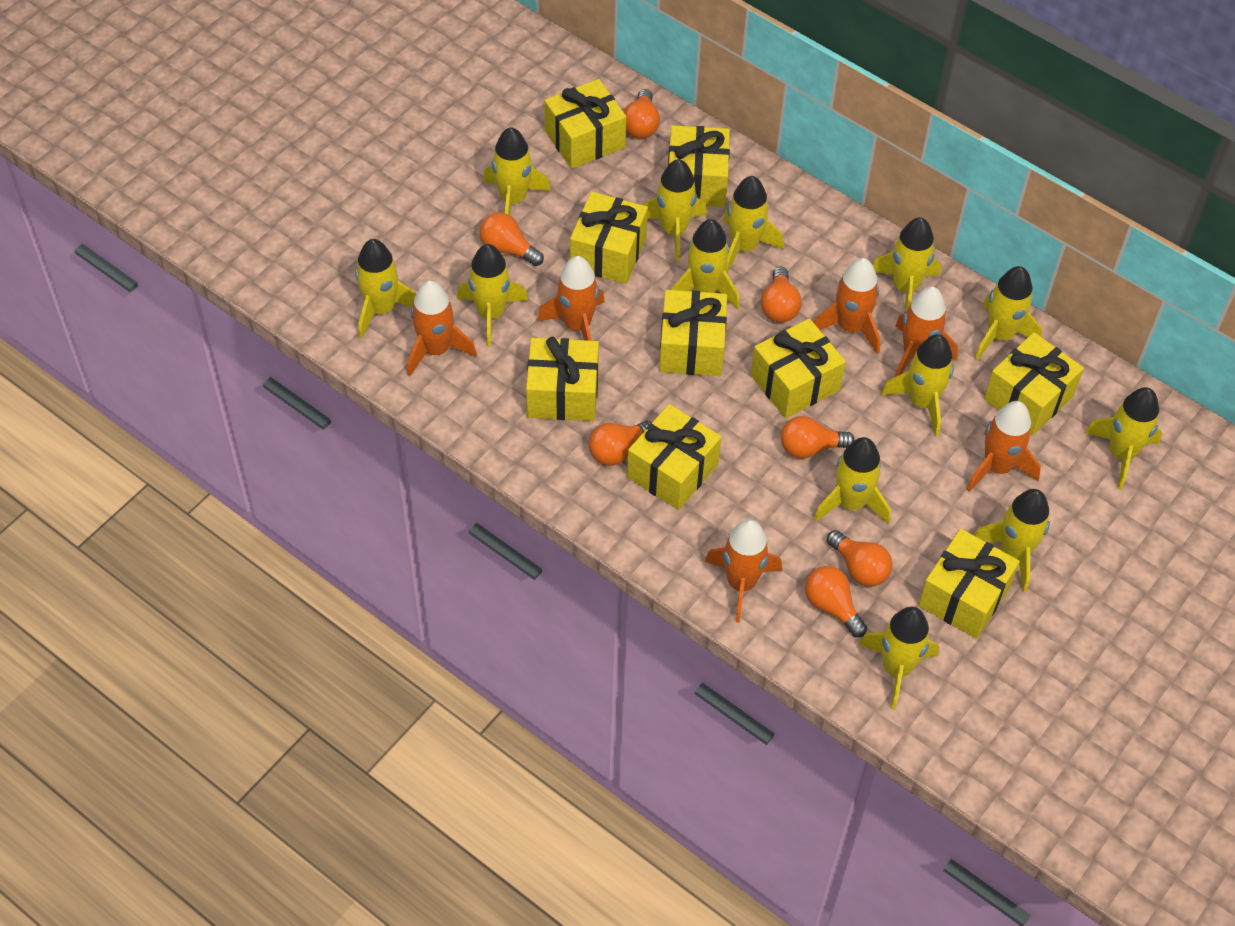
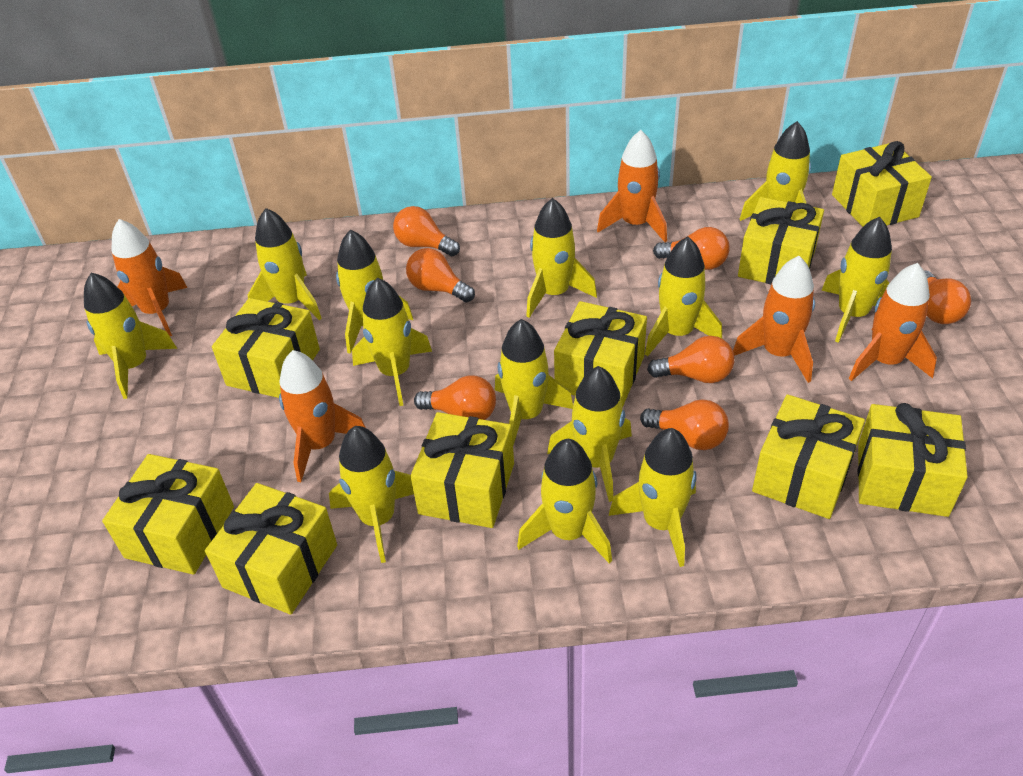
orange rocket: [407,280,477,377] [537,256,605,341] [705,519,782,622] [814,258,880,354] [895,286,958,377] [967,401,1041,492] = 6 -> [112,219,188,336] [279,350,366,482] [597,130,667,242] [733,256,815,383] [849,263,937,381] = 5

